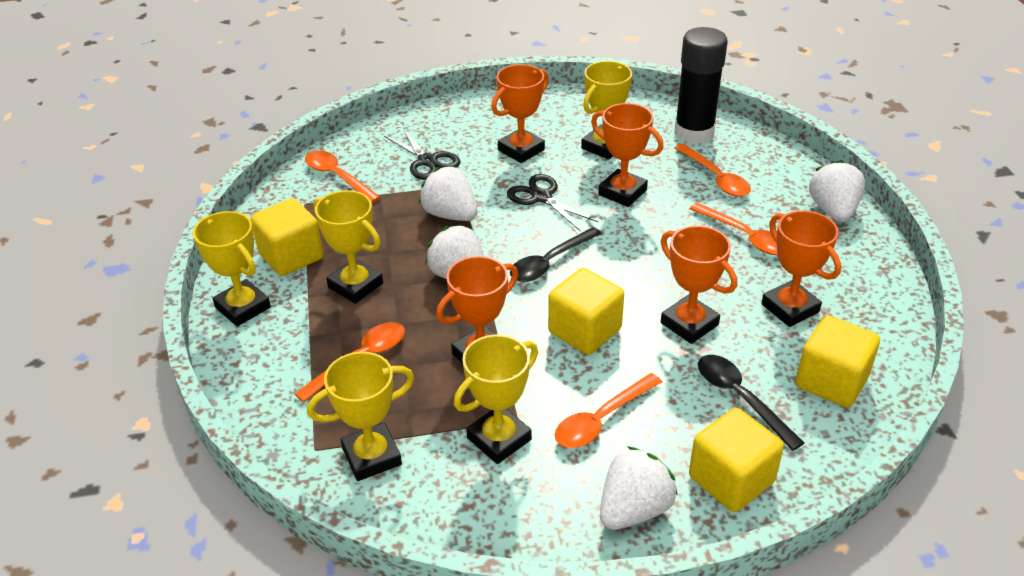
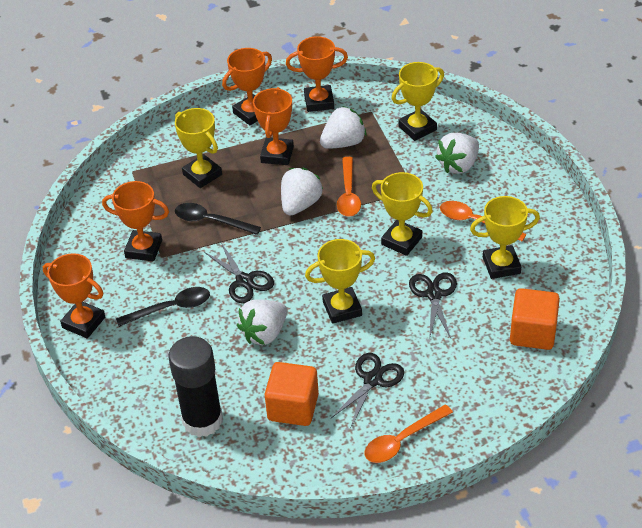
black scissors: [384,128,460,180] [507,174,598,232] = 2 -> [204,243,274,303] [331,353,404,427] [409,272,457,339] = 3
orange cube: none = 0 -> [265,362,319,426] [510,288,560,350] = 2
orange spoon: [295,322,405,403] [305,150,381,203] [555,373,662,448] [675,144,751,197] [690,203,778,255] = 5 -> [337,157,361,217] [364,404,453,463] [440,201,527,241] = 3
yellow cube: [251,198,324,276] [548,268,624,355] [689,408,784,512] [796,315,880,407] = 4 -> none = 0

